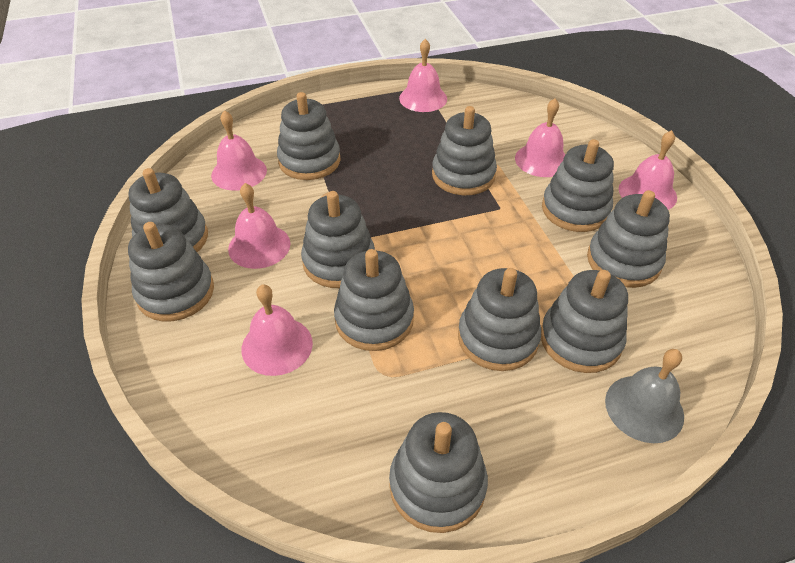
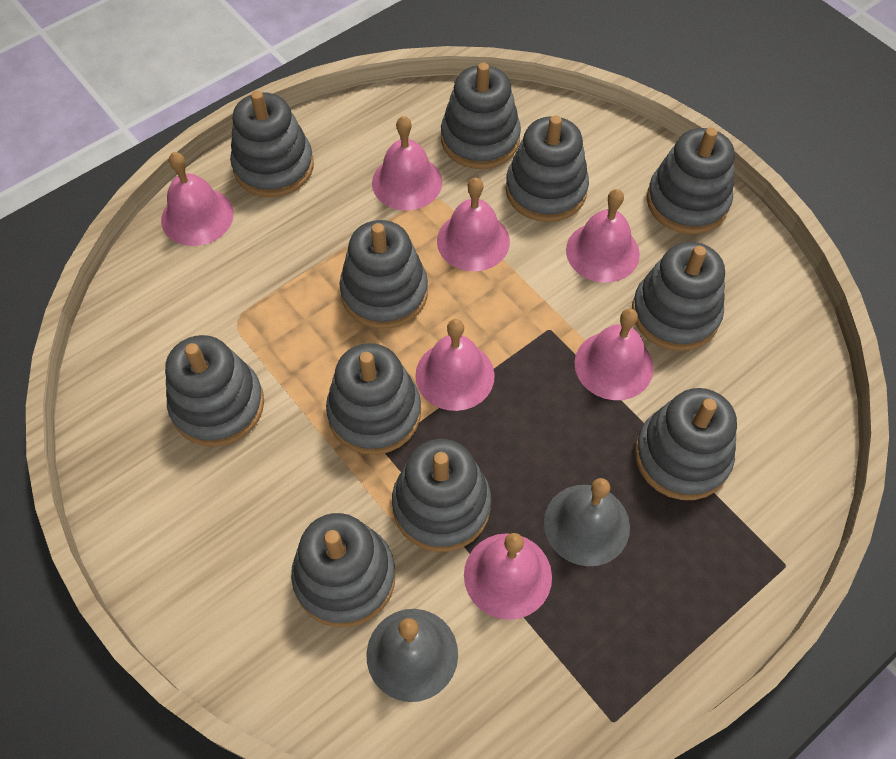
grey bell: [605,349,684,443] = 1 -> [366,609,458,702] [544,478,630,566] = 2
pink bell: [211,110,267,191] [228,183,291,269] [241,284,313,376] [399,39,447,112] [515,98,566,177] [619,130,677,210] = 6 -> [161,152,234,246] [372,116,442,211] [415,319,495,411] [437,178,510,271] [464,533,552,620] [566,189,640,283] [575,308,654,400] = 7

